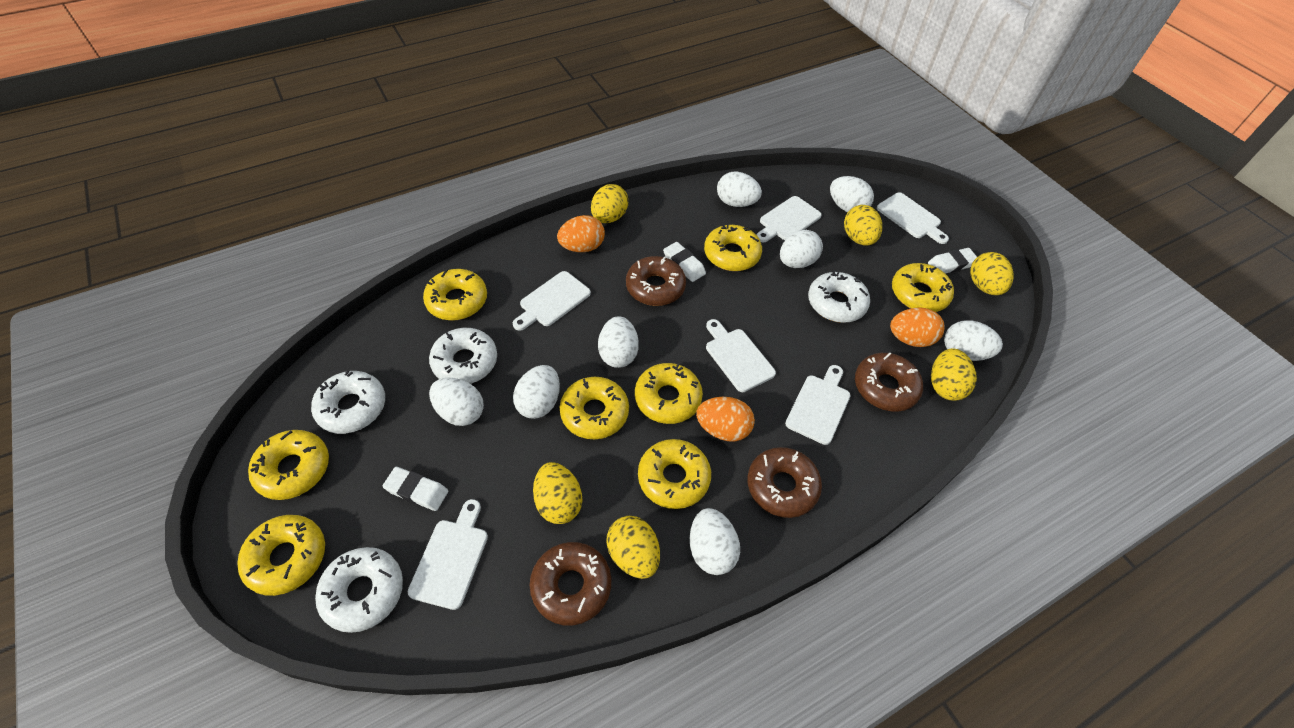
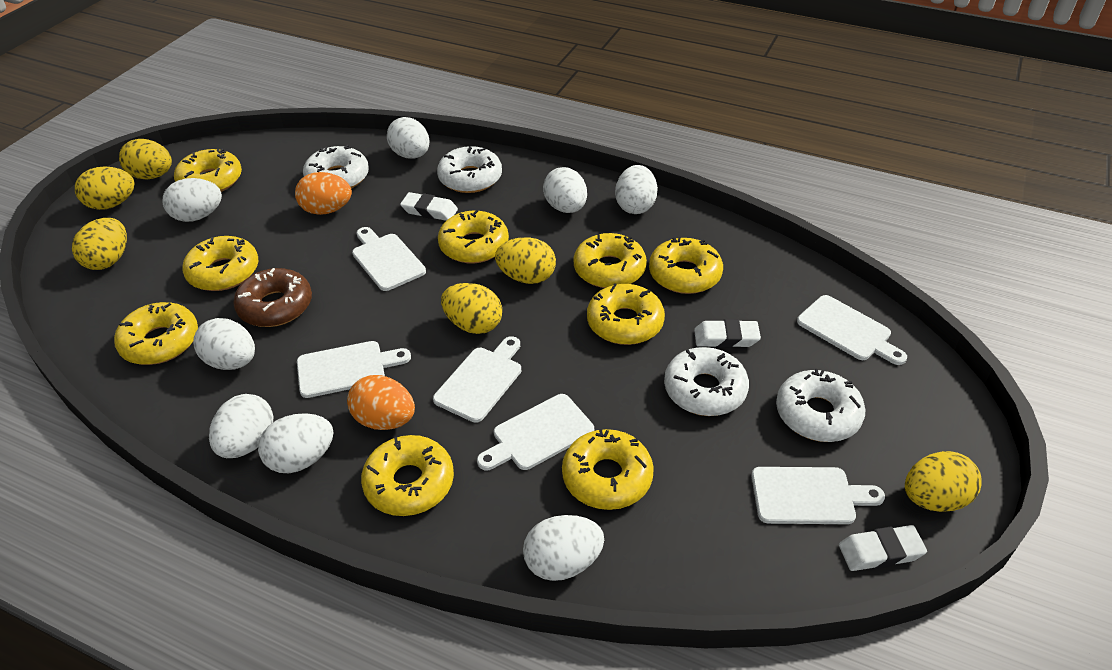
brown donut: [530,542,611,626] [626,256,686,306] [747,447,822,518] [855,353,923,412] = 4 -> [233,268,312,327] = 1
orange egg: [557,215,605,252] [696,397,755,442] [890,307,945,347] = 3 -> [295,172,352,215] [347,375,415,430] = 2
yellow donut: [237,515,325,596] [248,430,329,500] [423,269,487,320] [560,377,629,439] [635,363,703,424] [638,439,711,509] [704,225,762,271] [892,263,954,312] = 8 -> [114,302,198,365] [174,149,242,192] [182,236,258,291] [361,435,454,516] [438,210,509,264] [562,429,654,510] [574,233,647,288] [587,283,665,345] [649,237,723,294] = 9

